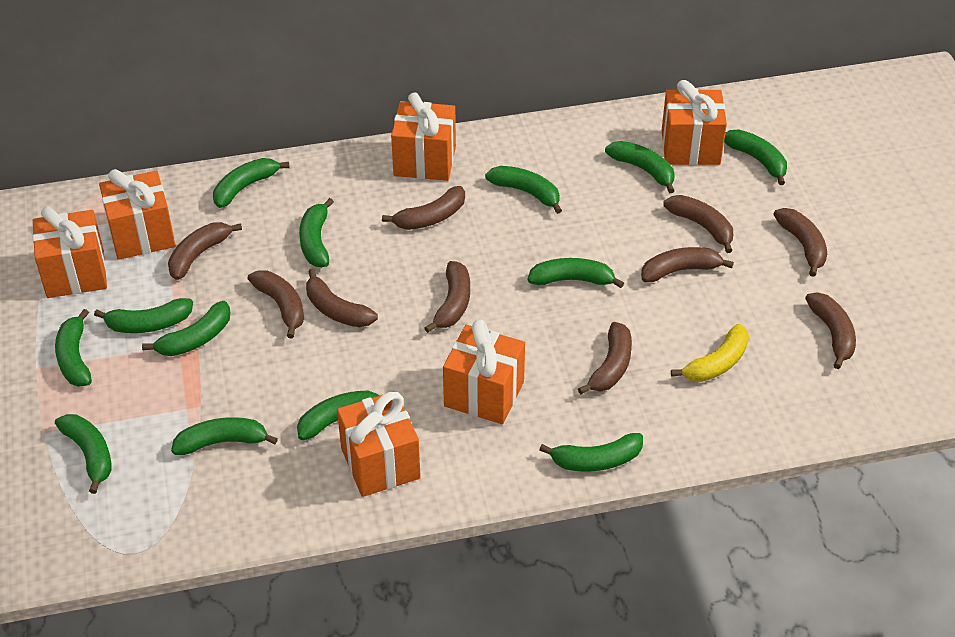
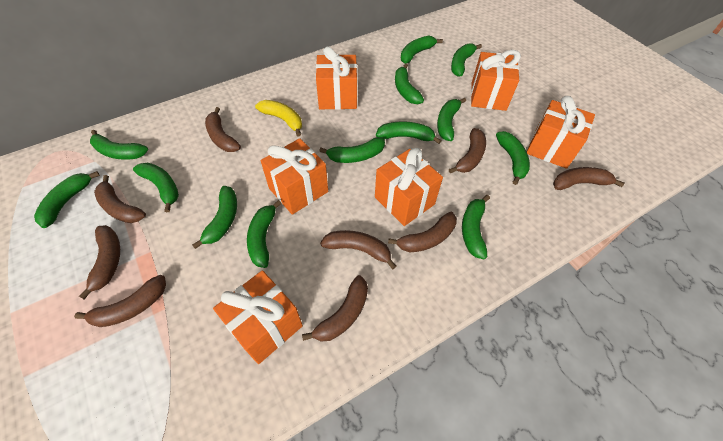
brown banana: [168,222,242,280] [248,270,304,338] [306,268,378,327] [382,186,465,230] [424,261,470,333] [578,322,632,394] [641,247,734,282] [663,195,733,253] [773,208,827,277] [805,292,856,369] = 10 -> [74,275,166,327] [79,225,120,299] [94,175,146,223] [205,107,241,152] [302,275,368,342] [320,230,396,269] [388,212,457,252] [449,128,486,173] [553,167,625,190] = 9

